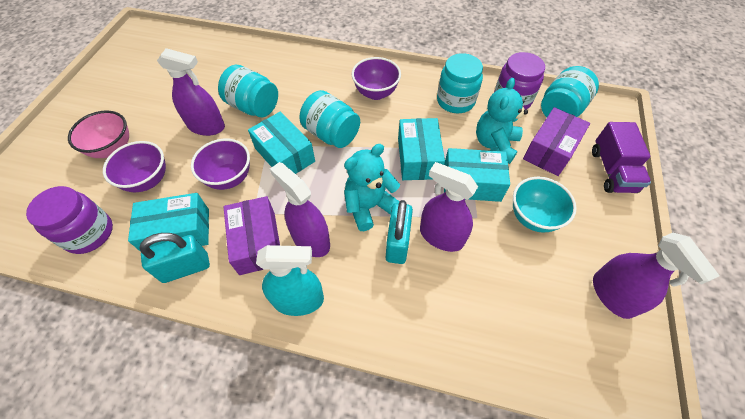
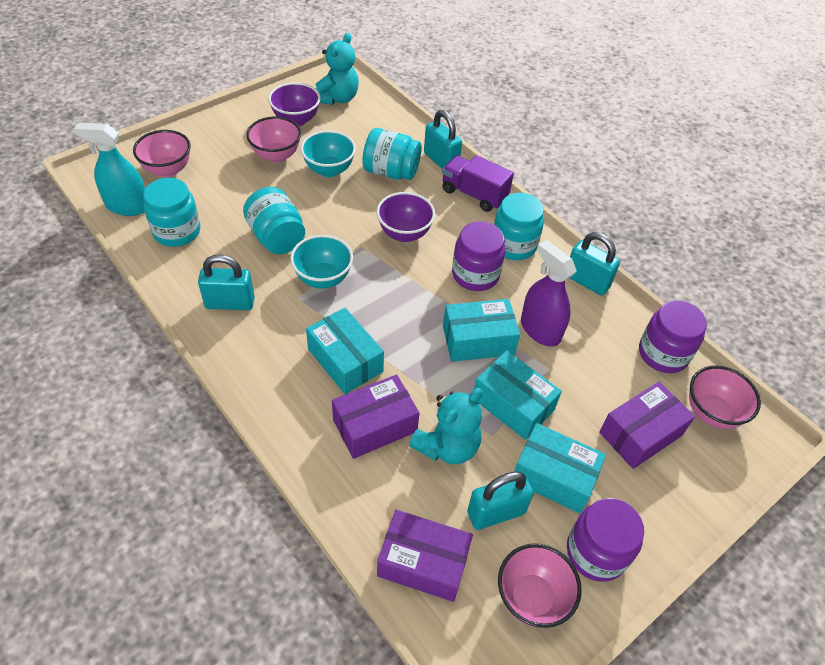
pink bowl: [68,111,129,158] = 1 -> [133,130,191,177] [246,116,301,163] [498,543,582,628] [689,365,761,429] = 4
purple bowl: [103,141,166,192] [191,139,250,190] [352,57,401,100] = 3 -> [268,82,320,126] [376,192,435,242] = 2
purple box: [223,196,280,275] [523,107,590,176] = 2 -> [332,375,419,459] [377,510,473,602] [599,382,695,469] = 3
purple jar: [26,186,113,254] [494,52,545,109] = 2 -> [452,221,505,291] [567,498,644,582] [639,300,707,373] = 3
purple spray bottle: [157,48,225,136] [270,162,330,257] [420,162,478,252] [593,233,720,319] = 4 -> [521,240,576,347] = 1
turquoise bowl: [513,177,577,233] = 1 -> [290,235,353,289] [301,130,356,177] = 2
turquoise padlock: [139,233,210,283] [386,200,413,264] = 2 -> [198,254,255,310] [424,110,462,169] [467,472,534,530] [570,232,620,296] = 4

